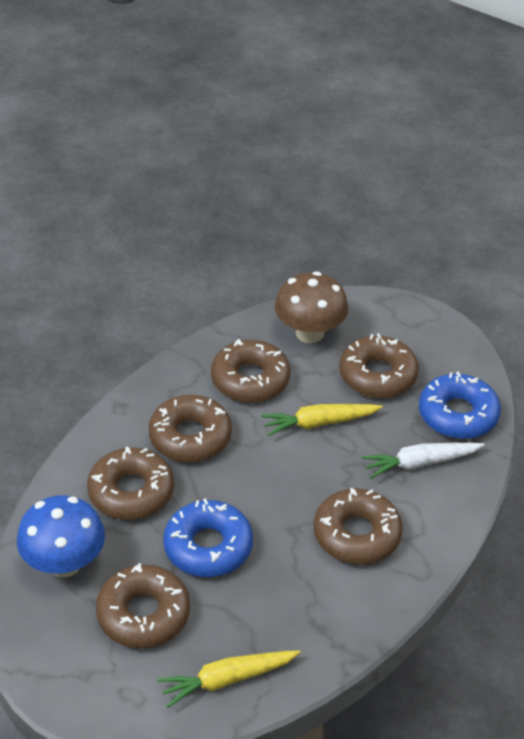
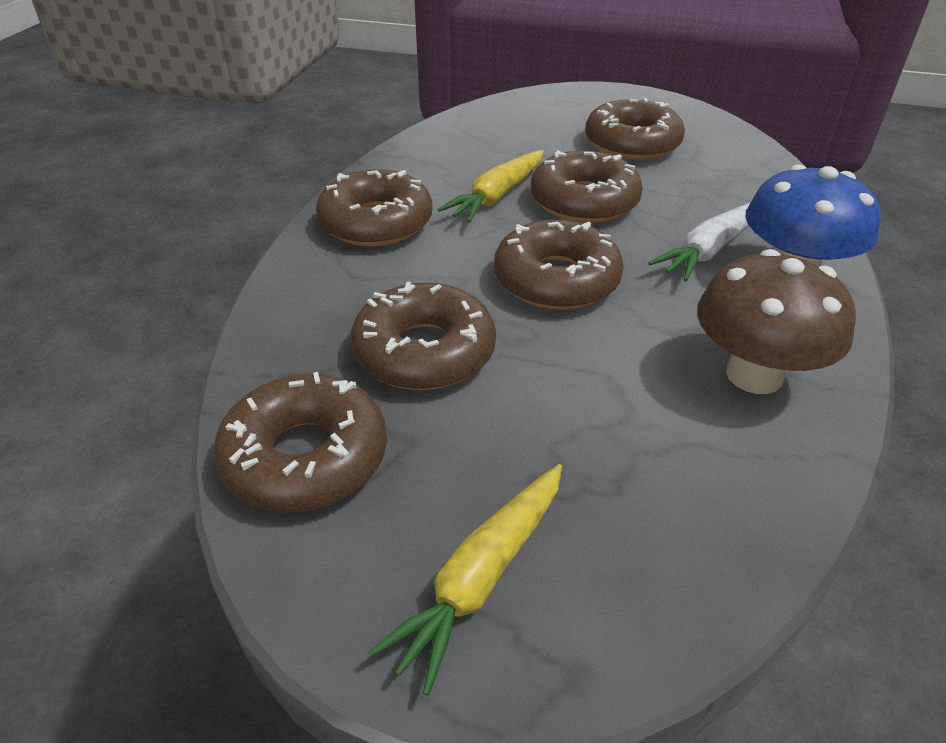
blue donut: [163,498,253,577] [419,371,501,439] = 2 -> none = 0

